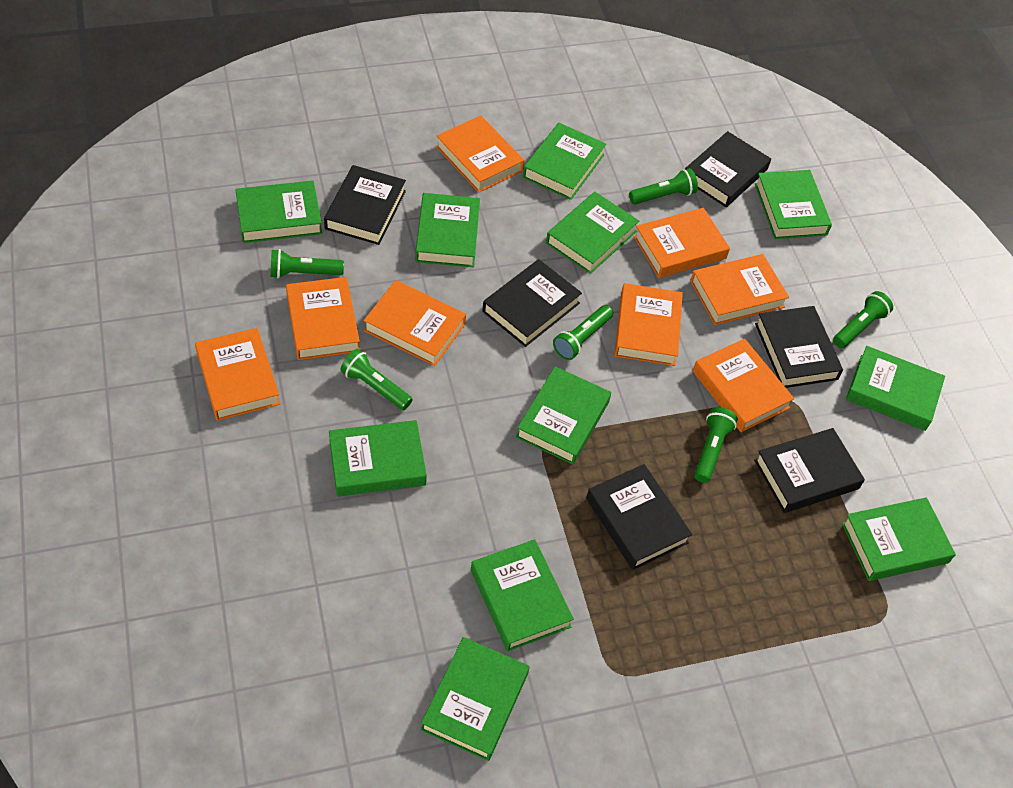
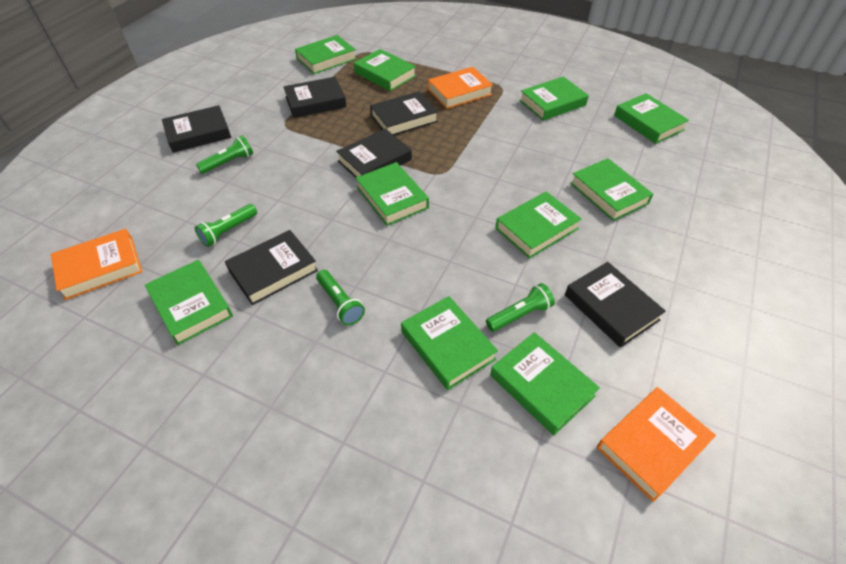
green book: [235,181,322,243] [329,420,427,497] [415,193,480,267] [421,637,530,761] [471,539,574,651] [516,366,611,465] [523,123,606,200] [546,192,639,274] [755,170,832,239] [842,497,956,581] [846,346,945,431] = 11 -> [145,260,233,345] [295,35,357,74] [354,49,416,91] [356,162,429,226] [401,296,498,390] [490,332,600,435] [495,191,582,259] [519,76,589,121] [570,158,653,221] [614,93,689,144] = 10
green flashlight: [271,249,344,279] [340,349,412,410] [553,305,613,360] [629,168,698,204] [694,407,738,483] [833,291,893,348] = 6 -> [195,204,257,247] [196,135,253,174] [316,270,365,325] [486,283,555,332] = 4
orange book: [195,328,280,421] [286,277,360,360] [364,280,466,366] [436,115,524,193] [614,283,683,366] [634,208,730,278] [690,254,789,325] [693,339,794,432] = 8 -> [51,229,142,300] [428,67,493,109] [597,387,716,502] = 3

